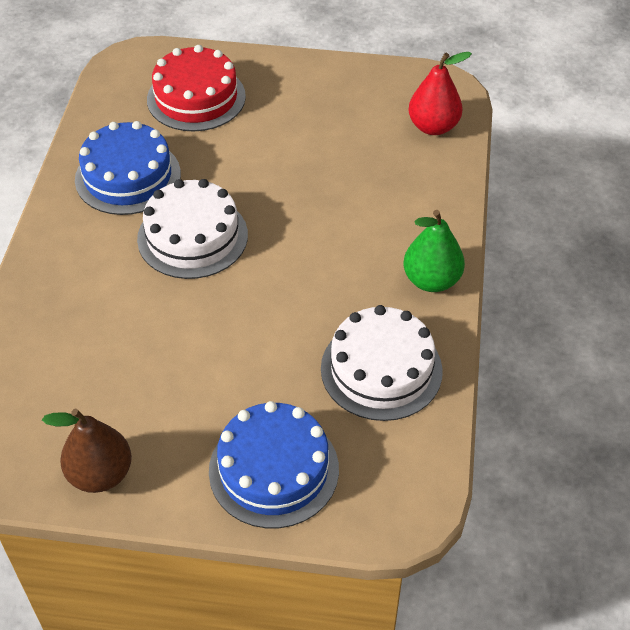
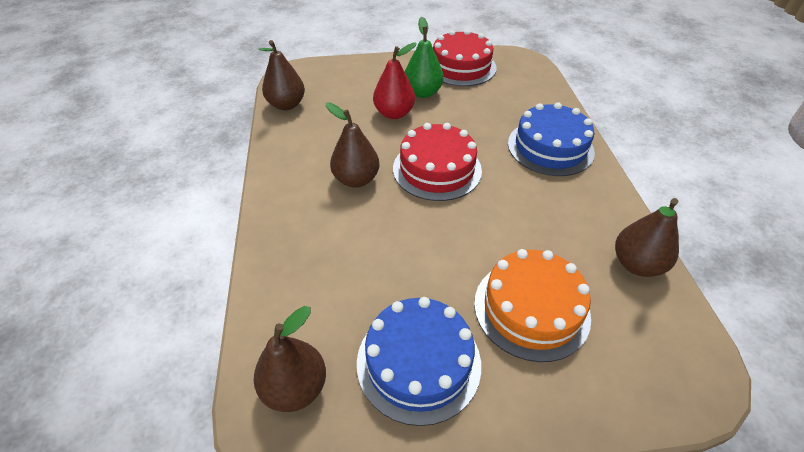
brown pear: [42,409,132,493] = 1 -> [254,306,326,412] [258,40,305,110] [326,102,379,188] [615,198,679,277] = 4
orange cake: none = 0 -> [474,249,591,362] = 1
red cake: [147,45,246,132] = 1 -> [393,123,482,201] [433,29,497,86] = 2
white cake: [137,179,248,279] [321,305,443,421] = 2 -> none = 0

